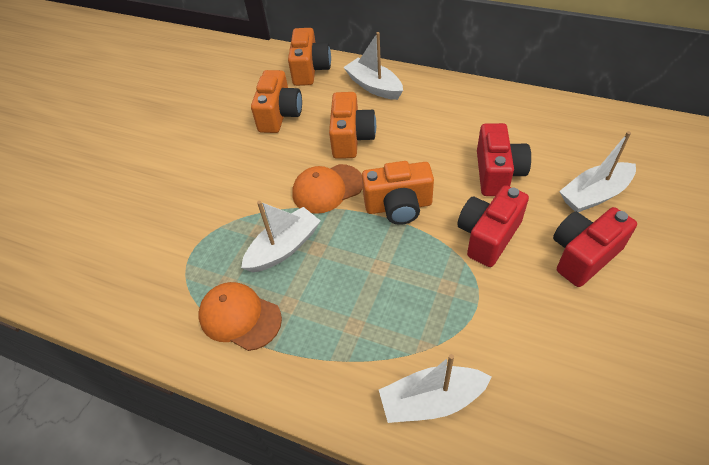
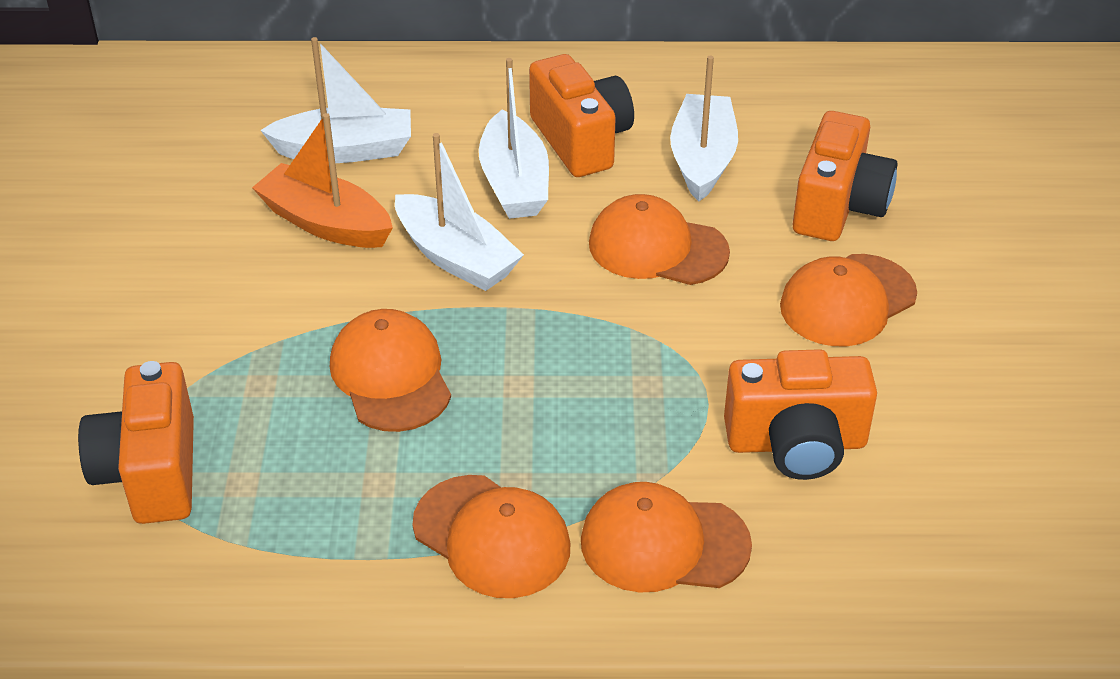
orange boat: none = 0 -> [252,113,393,248] = 1
orange cap: [199,282,282,351] [292,164,363,214] = 2 -> [330,309,451,432] [412,475,570,598] [581,482,752,593] [589,194,730,285] [780,254,917,346] = 5
red camera: [458,185,529,267] [477,123,531,196] [553,207,637,287] = 3 -> none = 0

